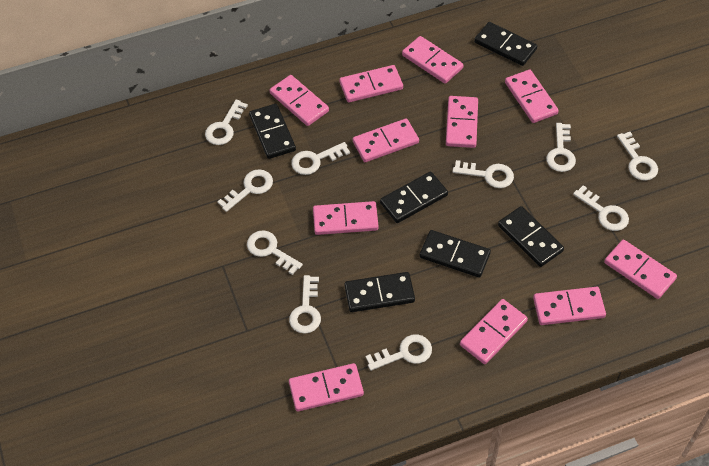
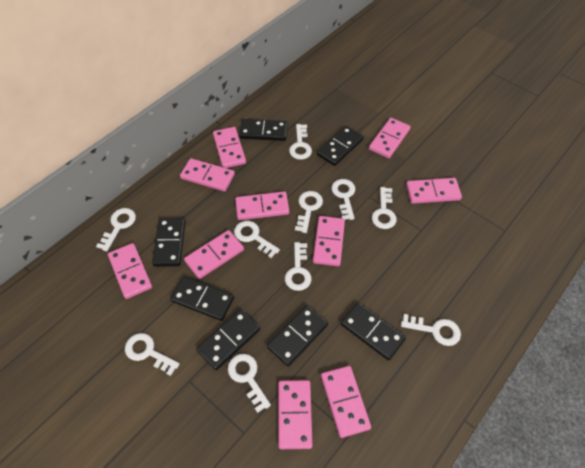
black domino: [249,104,296,159] [345,272,415,312] [380,172,448,223] [420,230,491,278] [474,22,537,66] [498,206,564,267] = 6 -> [152,218,186,267] [170,276,234,321] [196,309,260,370] [239,119,288,141] [267,305,328,366] [317,126,364,166] [341,302,406,361] = 7
pink domino: [270,75,329,126] [289,363,364,412] [313,201,379,235] [340,65,403,103] [353,119,419,162] [402,36,463,84] [446,96,478,148] [460,299,528,364] [505,70,559,123] [533,287,606,325] [604,240,677,299] = 11 -> [108,243,152,299] [180,158,235,192] [184,230,244,279] [213,127,246,168] [235,191,289,220] [278,380,313,449] [313,216,345,266] [321,366,371,438] [369,118,411,158] [406,178,462,204] = 10

